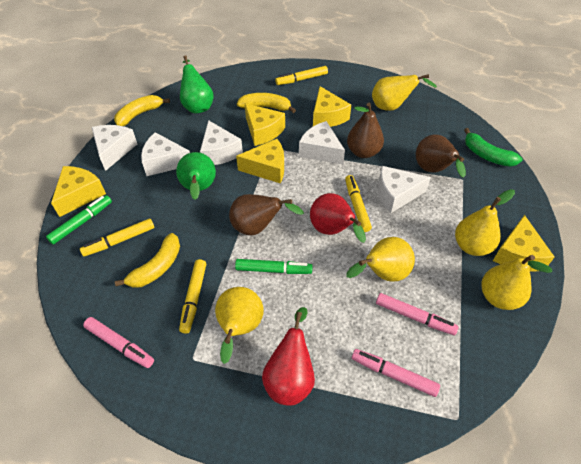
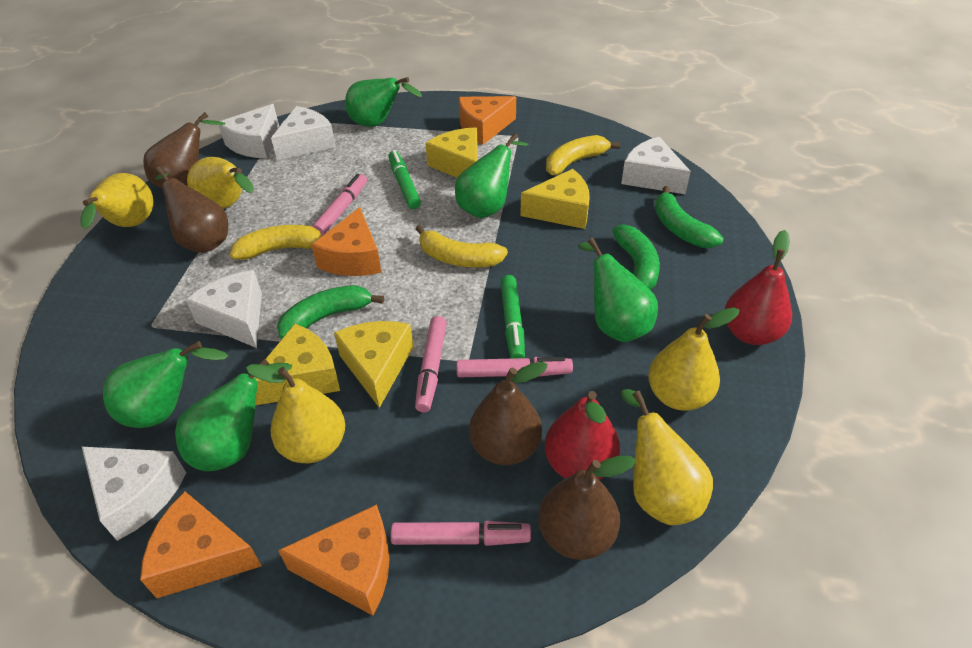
brown pear: [229,194,304,235] [347,103,384,158] [416,135,466,178] = 3 -> [143,112,226,189] [155,167,228,253] [469,362,548,465] [539,456,636,560] = 4
green banana: [464,128,523,167] = 1 -> [277,285,384,339] [612,224,660,290] [655,186,724,248] = 3
green pear: [176,152,216,200] [180,55,214,113] = 2 -> [103,341,228,428] [175,358,292,471] [345,77,422,127] [455,133,529,218] [578,238,658,342] = 5
orange cheese: none = 0 -> [140,491,262,598] [278,504,390,616] [311,207,382,276] [459,96,516,145] = 4
pink marker: [83,317,154,368] [352,349,440,397] [376,293,459,335] = 3 -> [312,174,367,236] [391,521,531,546] [415,316,447,412] [456,357,573,377] = 4
yellow cheese: [51,166,106,217] [236,139,284,183] [245,103,285,146] [313,86,351,127] [493,215,554,272] = 5 -> [254,324,340,406] [334,321,413,408] [425,127,478,178] [520,169,590,229] = 4
yellow marker: [80,218,154,256] [179,259,206,334] [275,66,328,85] [345,175,372,232] = 4 -> none = 0

